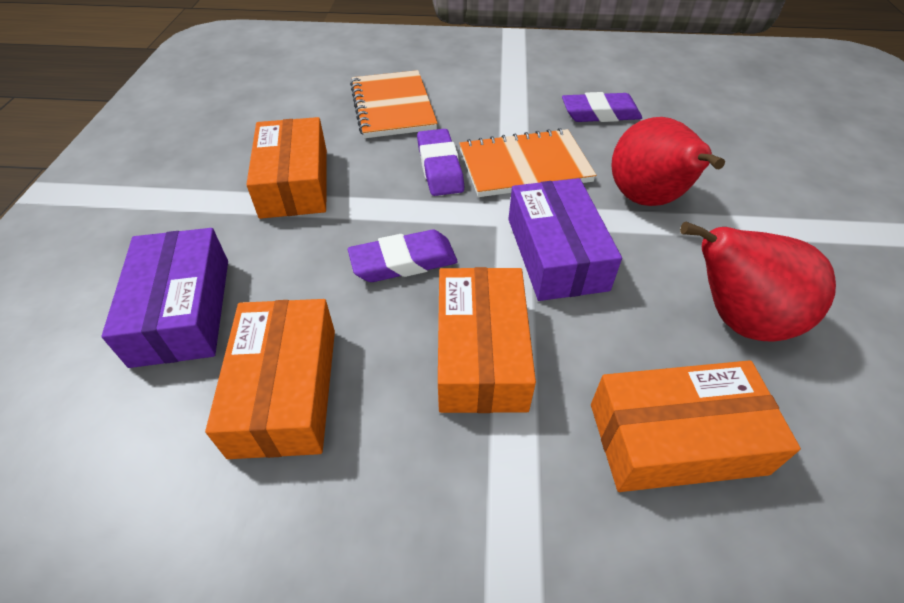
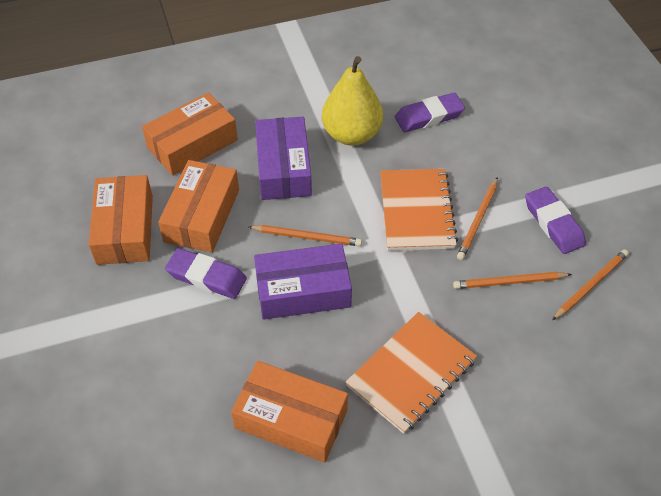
orange pencil: none = 0 -> [248,225,362,246] [453,272,572,289] [457,177,498,260] [552,249,629,320] = 4
red pear: [611,117,725,206] [680,222,836,342] = 2 -> none = 0
yellow pear: none = 0 -> [322,56,383,146] = 1

